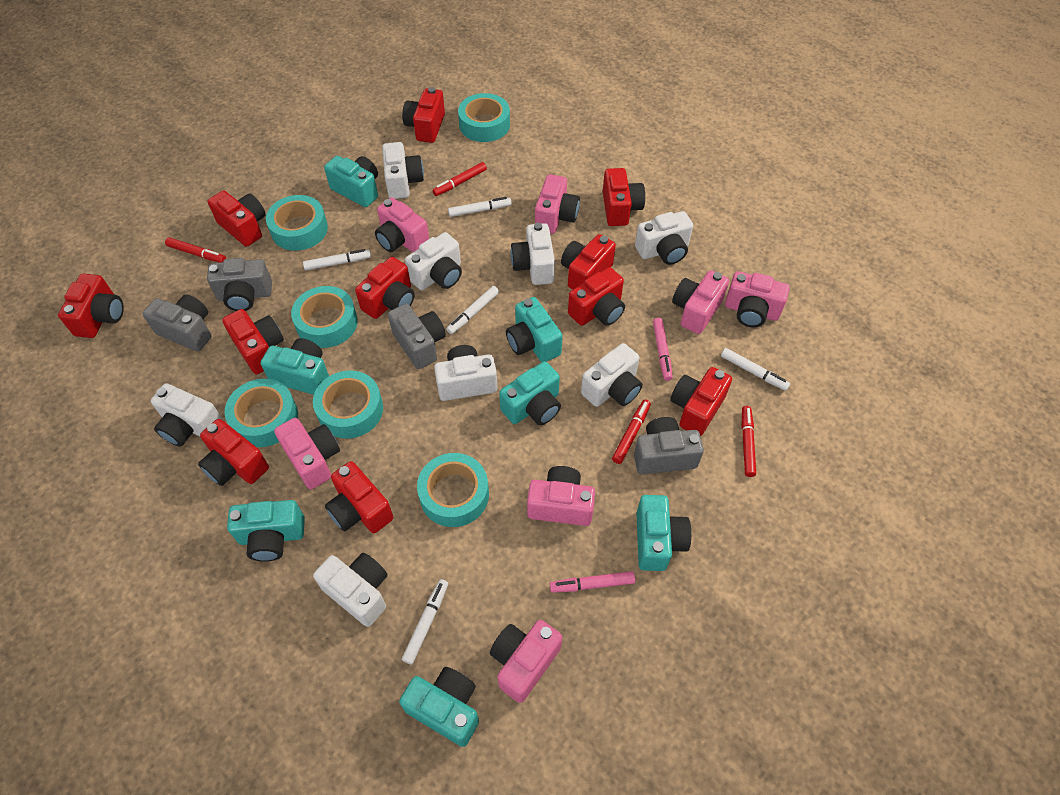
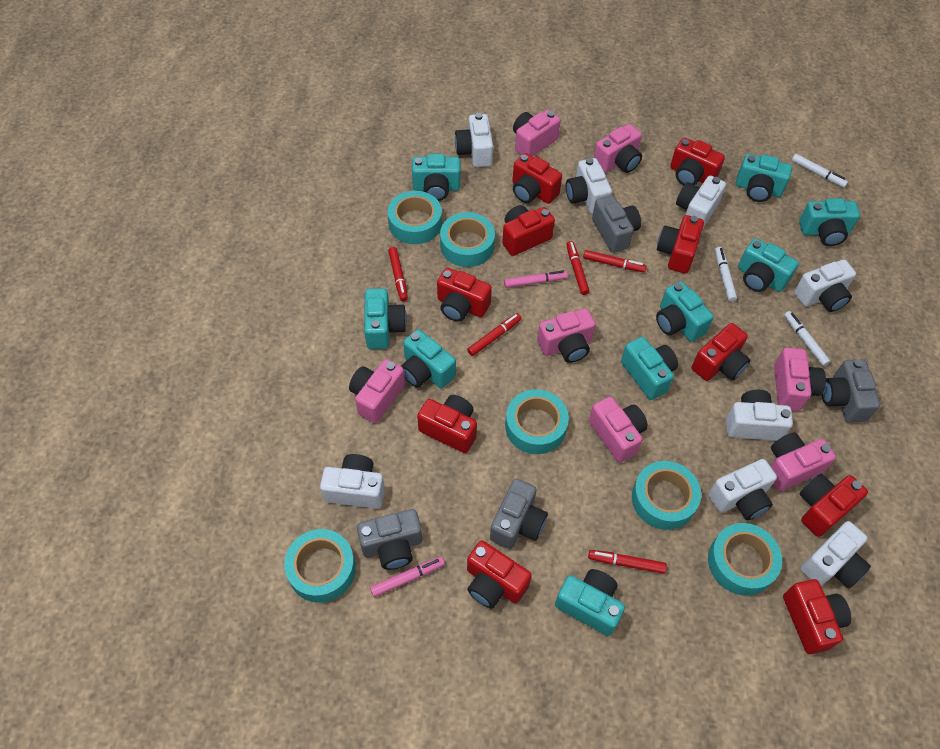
red camera: [58,274,124,338] [198,419,269,486] [208,190,266,247] [222,309,284,374] [325,461,393,533] [355,257,414,319] [402,87,445,143] [561,234,616,290] [568,267,625,326] [603,168,645,226] [670,367,732,436] = 11 -> [417,395,477,453] [437,268,492,322] [467,540,532,609] [502,205,555,256] [512,153,562,204] [657,215,704,274] [670,138,725,185] [692,323,750,381] [783,579,852,654] [799,474,868,537] = 10
red marker: [165,237,226,263] [432,162,487,196] [612,399,651,464] [741,406,756,477] = 4 -> [388,247,408,301] [467,313,522,356] [566,241,589,295] [583,250,647,272] [588,550,667,574] = 5
turquoise camera: [227,500,305,562] [261,338,329,395] [324,156,378,207] [399,667,479,747] [499,361,561,425] [506,297,563,362] [636,495,691,571] = 7 -> [364,288,407,349] [401,329,456,388] [412,154,460,201] [555,569,625,636] [621,337,678,400] [656,281,714,342] [736,154,792,202] [738,238,799,292] [799,198,860,246] = 9
white marker: [303,249,371,270] [402,579,448,664] [446,286,499,334] [448,197,512,217] [721,348,790,391] = 5 -> [715,247,737,302] [784,311,831,366] [792,154,848,187] = 3

